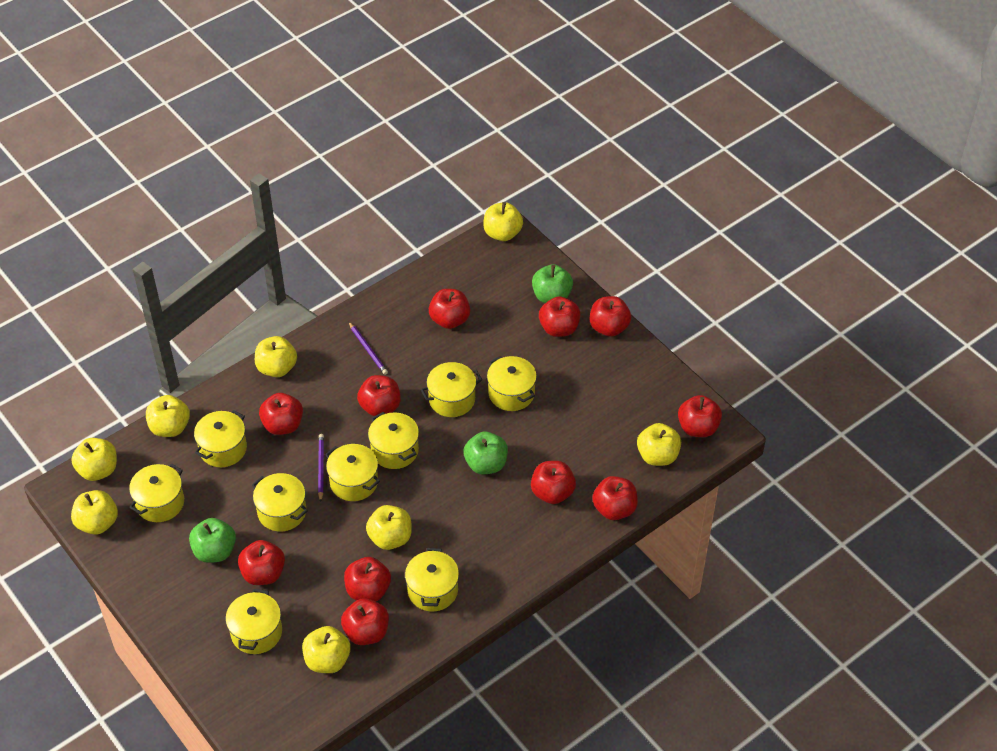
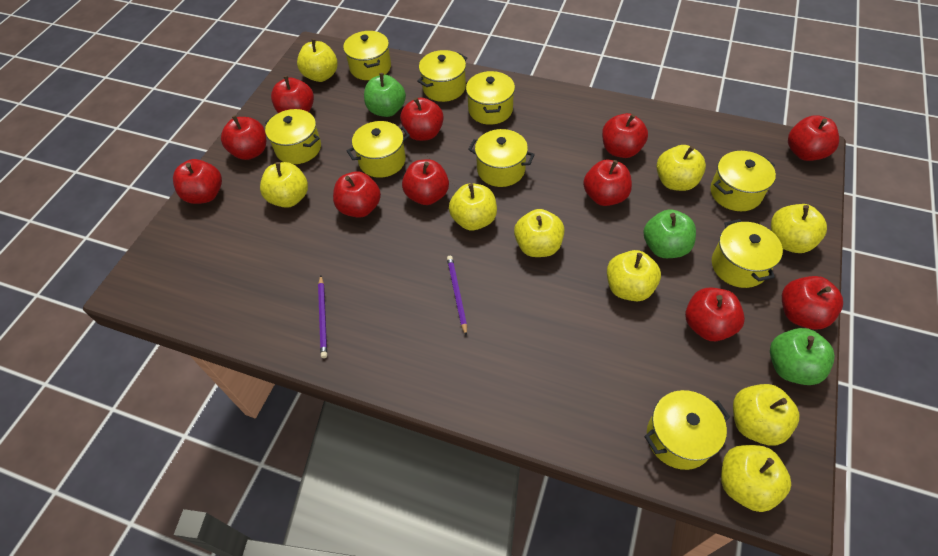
yellow apple: [71,438,117,481] [71,490,118,535] [146,395,190,437] [255,336,297,377] [302,626,351,673] [366,505,412,550] [483,202,523,241] [637,423,681,466] = 8 -> [260,162,308,208] [297,39,338,82] [449,183,497,230] [514,209,564,257] [607,250,661,301] [656,145,706,191] [721,445,791,512] [733,384,799,446] [771,204,827,253] = 9

